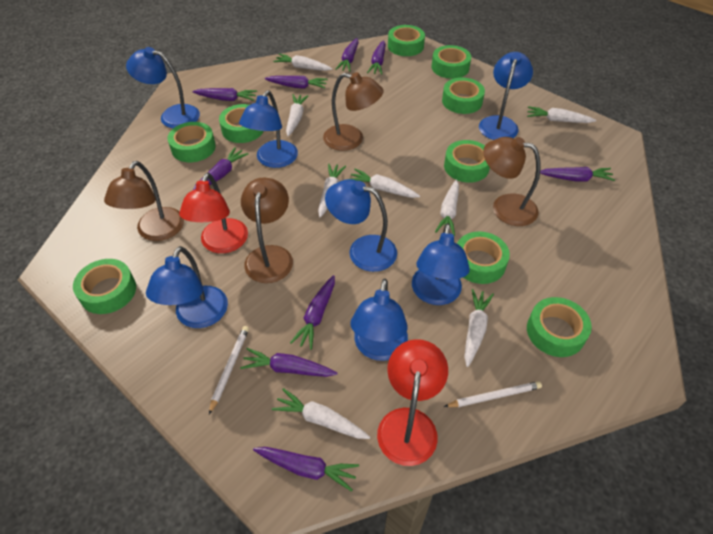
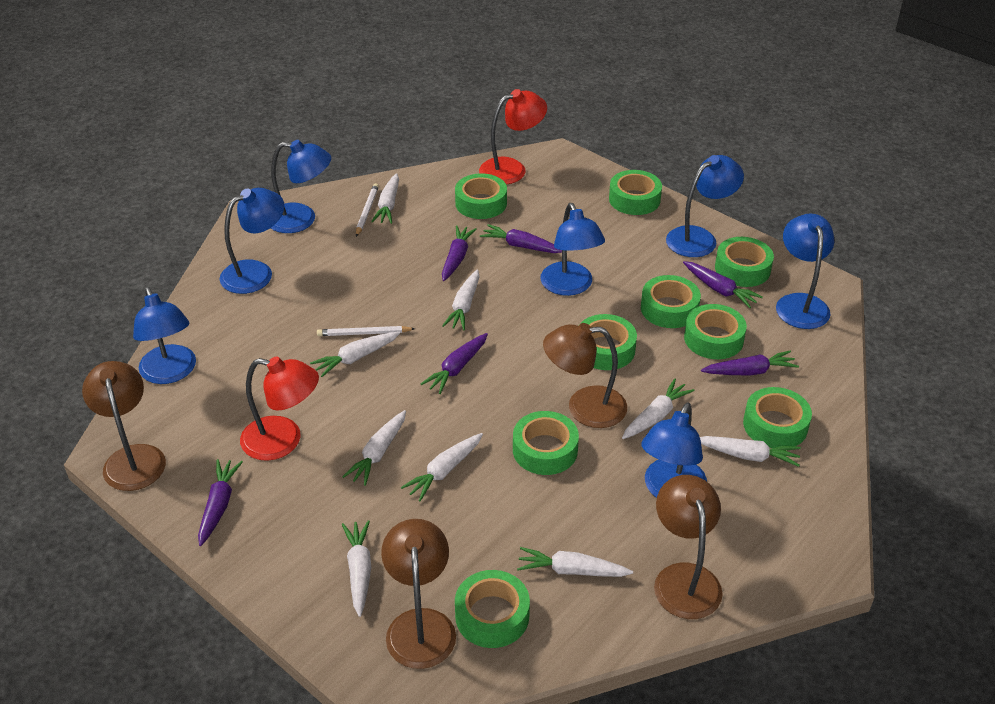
purple carrot: [192,88,257,101] [193,147,249,190] [240,348,338,377] [253,447,359,492] [265,76,328,89] [290,275,335,350] [335,38,359,72] [367,40,386,75] [540,167,615,182] = 9 -> [198,459,243,546] [420,333,488,394] [442,225,477,281] [480,224,562,253] [683,261,763,308] [701,351,799,376] = 6
white carrot: [272,388,370,439] [273,54,332,71] [286,94,309,136] [318,164,346,218] [351,169,420,198] [435,180,459,236] [464,289,494,367] [527,106,596,123] = 8 -> [310,332,400,377] [342,410,406,486] [342,520,371,617] [371,173,399,224] [401,433,483,501] [442,270,480,330] [517,547,633,577] [622,378,695,439] [700,436,801,467] = 9

